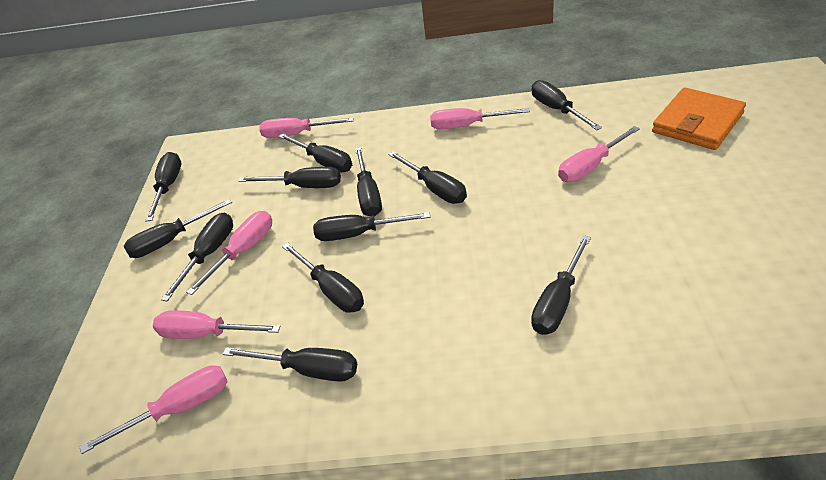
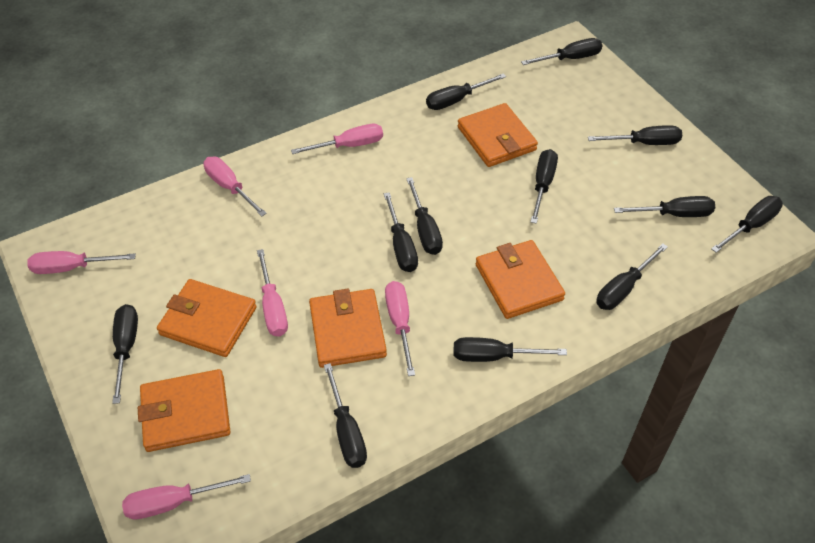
orange wallet: [652,88,746,150] = 1 -> [138,369,230,452] [157,279,257,357] [309,289,387,368] [458,103,538,167] [476,240,565,319] = 5

